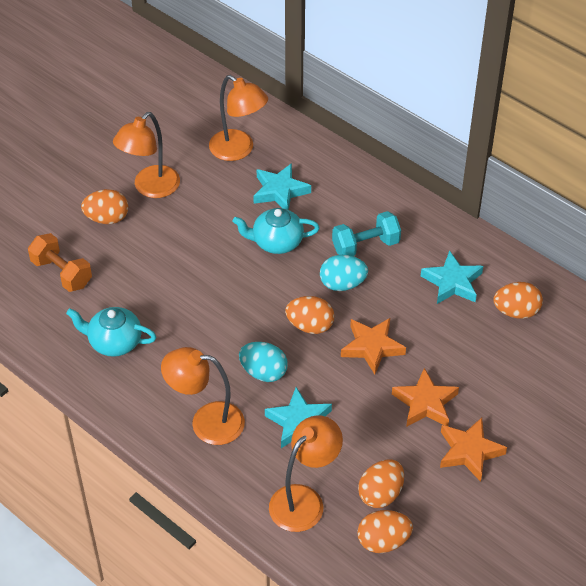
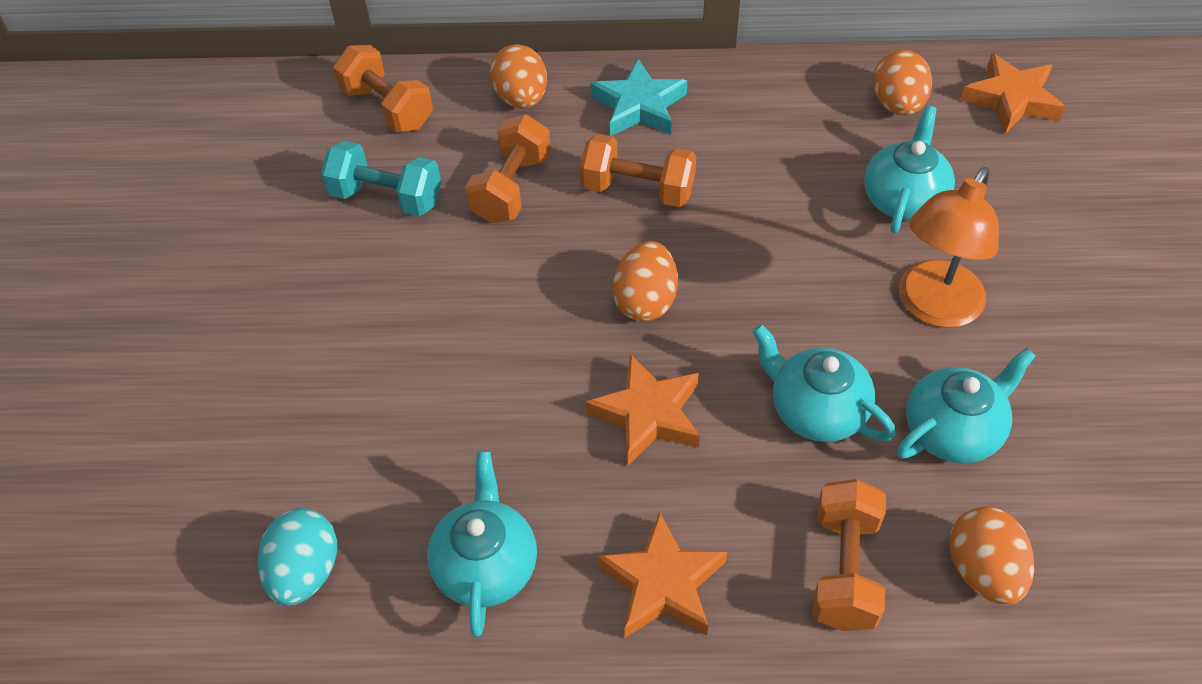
orange dumbbell: [28,233,92,292] = 1 -> [333,45,433,132] [465,115,551,223] [580,134,696,207] [812,479,886,631] = 4
orange egg: [81,189,128,224] [285,296,334,334] [357,510,413,553] [358,459,404,508] [493,282,543,319] = 5 -> [490,44,547,109] [612,241,678,322] [873,50,932,116] [949,507,1034,605] = 4
orange lamp: [113,112,180,198] [161,347,245,445] [209,75,268,161] [269,415,343,532] = 4 -> [899,167,999,328] = 1
turquoise egg: [239,342,288,382] [320,255,368,291] = 2 -> [257,508,337,606] = 1
turquoise star: [253,163,311,210] [265,387,332,448] [421,250,483,304] = 3 -> [590,59,687,136] = 1
turquoise teapot: [66,307,156,357] [233,208,320,254] = 2 -> [427,451,537,637] [752,324,896,442] [864,106,955,233] [897,348,1036,463] = 4

